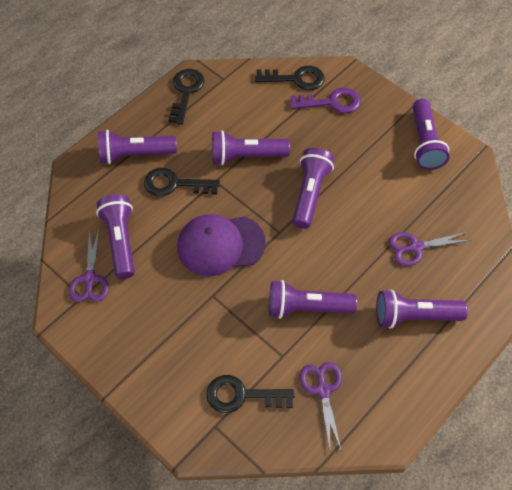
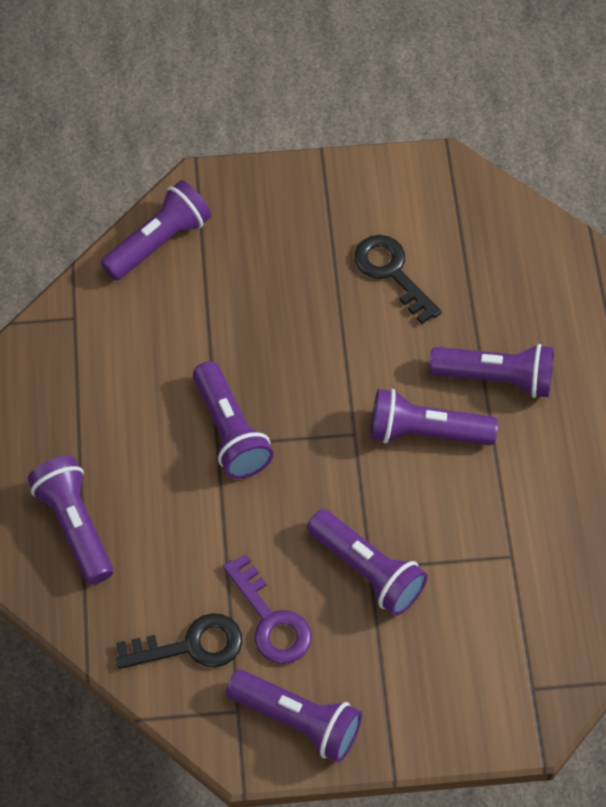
black key: [144,168,220,196] [168,69,205,125] [206,375,295,413] [255,66,325,90] = 4 -> [116,613,242,669] [354,235,442,324] = 2
purple cap: [177,214,266,276] = 1 -> none = 0
purple scissors: [69,229,109,302] [300,362,342,449] [389,232,471,266] = 3 -> none = 0

